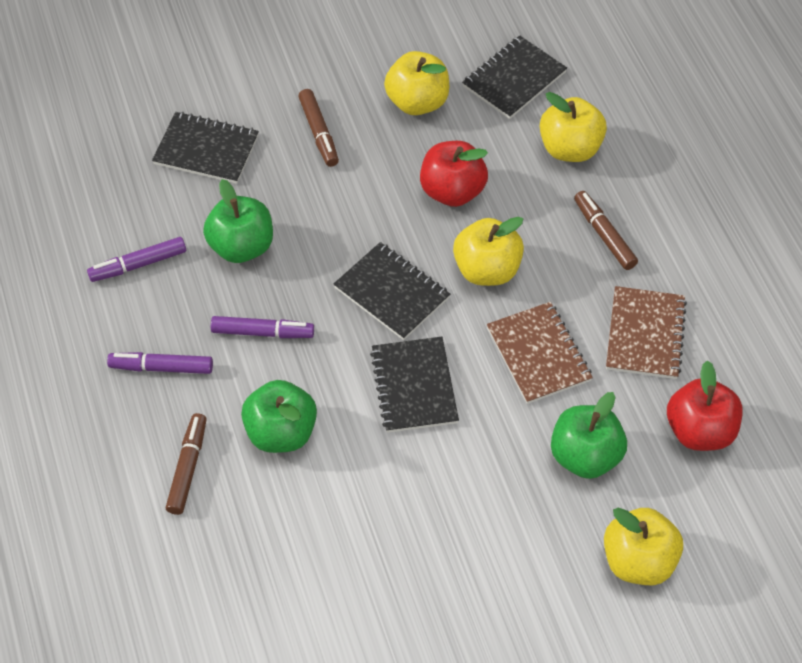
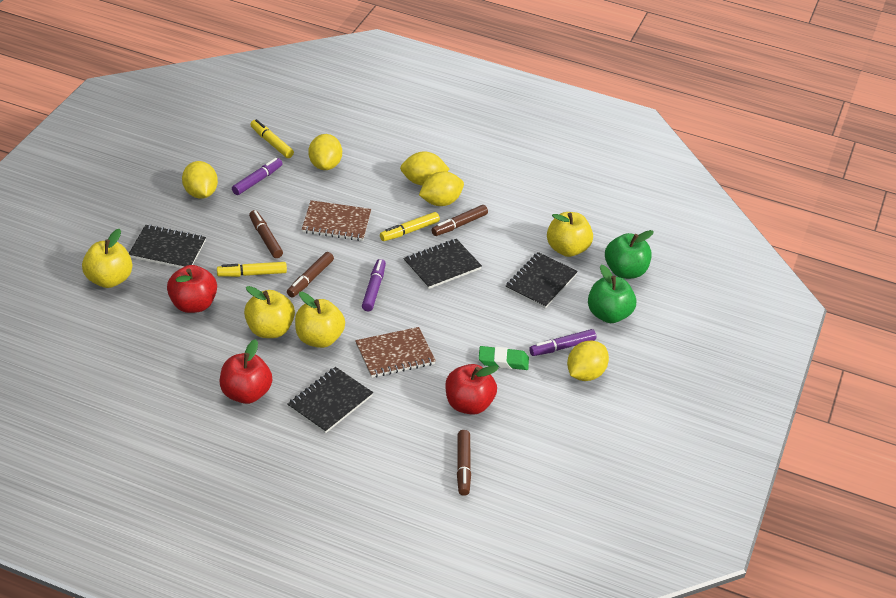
brown marker: [166,413,207,515] [298,89,339,167] [574,191,638,270] = 3 -> [249,210,283,258] [287,252,334,297] [431,205,488,236] [457,430,471,496] = 4
green apple: [203,179,273,263] [241,380,317,453] [551,392,627,479] = 3 -> [588,265,636,323] [605,230,654,279] = 2
green eraser: none = 0 -> [479,346,529,370] = 1
red apple: [420,141,488,207] [667,361,743,451] = 2 -> [167,265,217,313] [220,339,272,404] [445,364,499,415] = 3
yellow lemon: none = 0 -> [182,161,218,199] [309,134,342,170] [400,151,450,186] [419,171,464,206] [567,340,609,381] = 5
yellow marker: none = 0 -> [217,262,287,277] [250,119,294,158] [380,212,440,241] = 3

